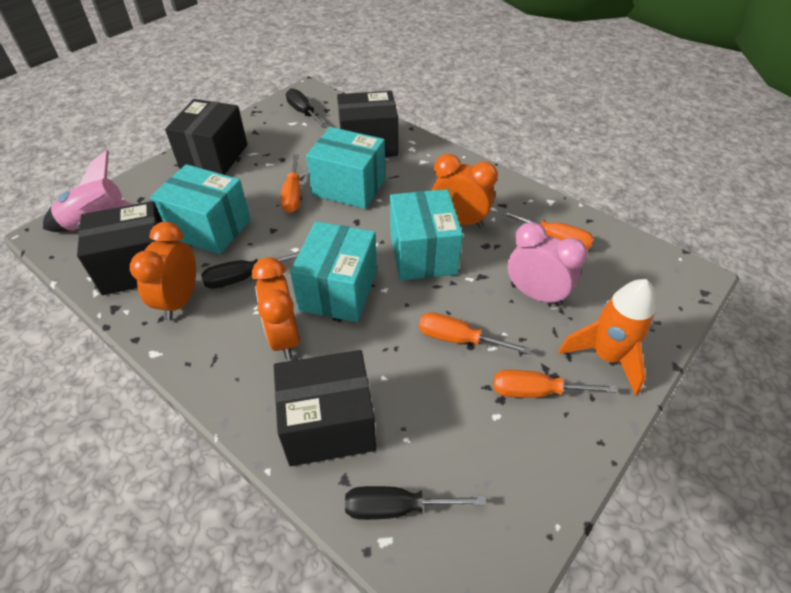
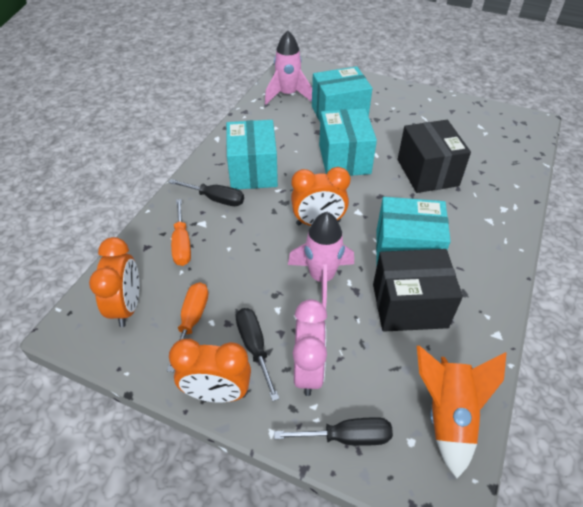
black box: [77,201,163,295] [165,99,247,175] [274,350,376,466] [337,91,398,157] = 4 -> [373,249,463,332] [398,120,471,193] = 2
orange screwdriver: [280,154,301,213] [419,312,531,354] [494,370,617,398] [500,210,594,250] = 4 -> [167,282,208,372] [171,199,191,266] = 2
pink rocket: [43,150,134,232] = 1 -> [265,30,312,104] [288,212,354,309] = 2

